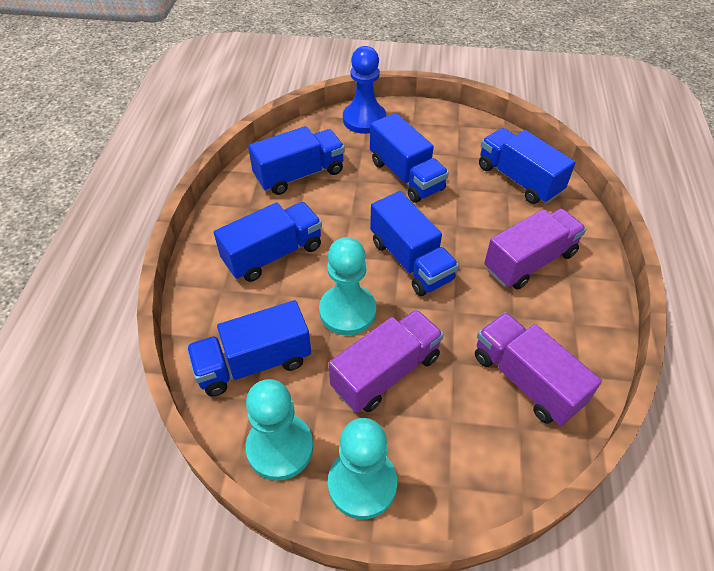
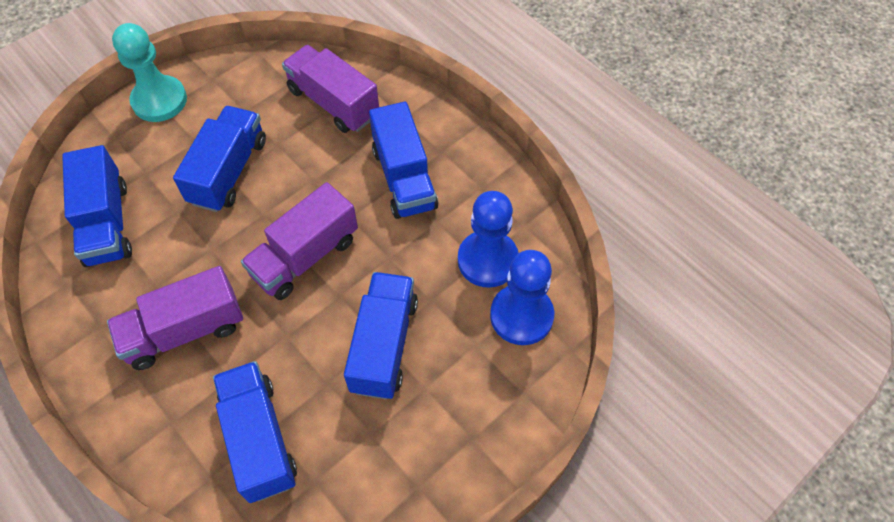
blue pawn: [343,46,386,134] = 1 -> [458,191,519,288] [490,250,554,345] = 2
blue truck: [187,300,311,396] [214,202,322,282] [248,126,345,195] [370,113,449,203] [370,191,459,296] [479,128,576,204] = 6 -> [62,145,132,267] [173,106,266,212] [213,361,297,503] [344,272,418,399] [369,102,438,219] = 5
turquoise pawn: [246,379,313,481] [319,237,376,336] [328,418,397,519] = 3 -> [112,23,187,122] = 1

